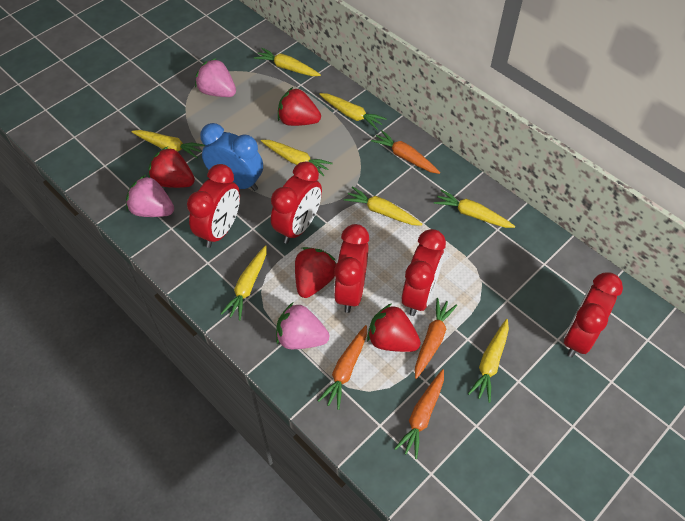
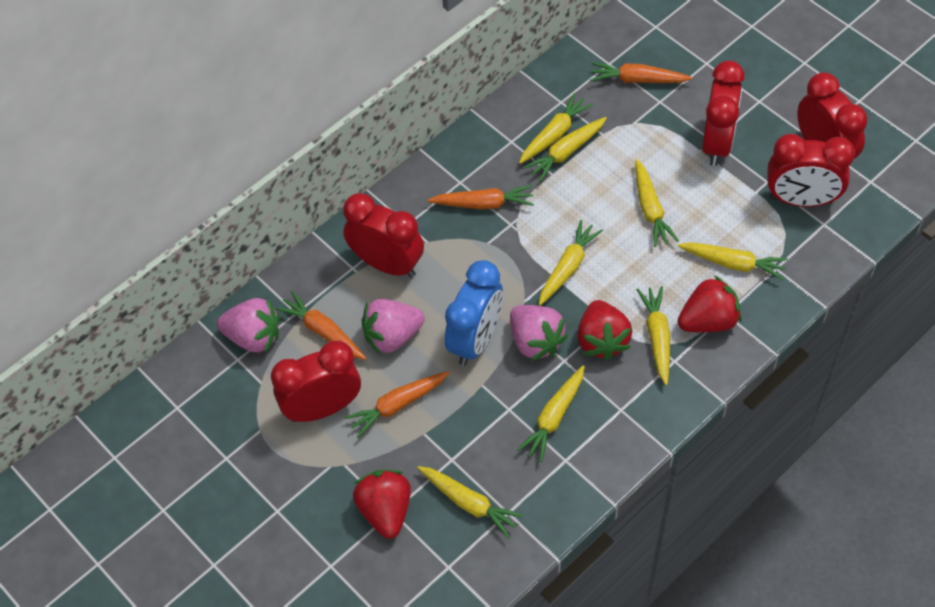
red strawberry: [148,147,195,188] [278,87,321,126] [295,247,336,298] [367,303,421,352] = 4 -> [353,470,411,539] [577,300,632,361] [678,275,742,332] = 3

